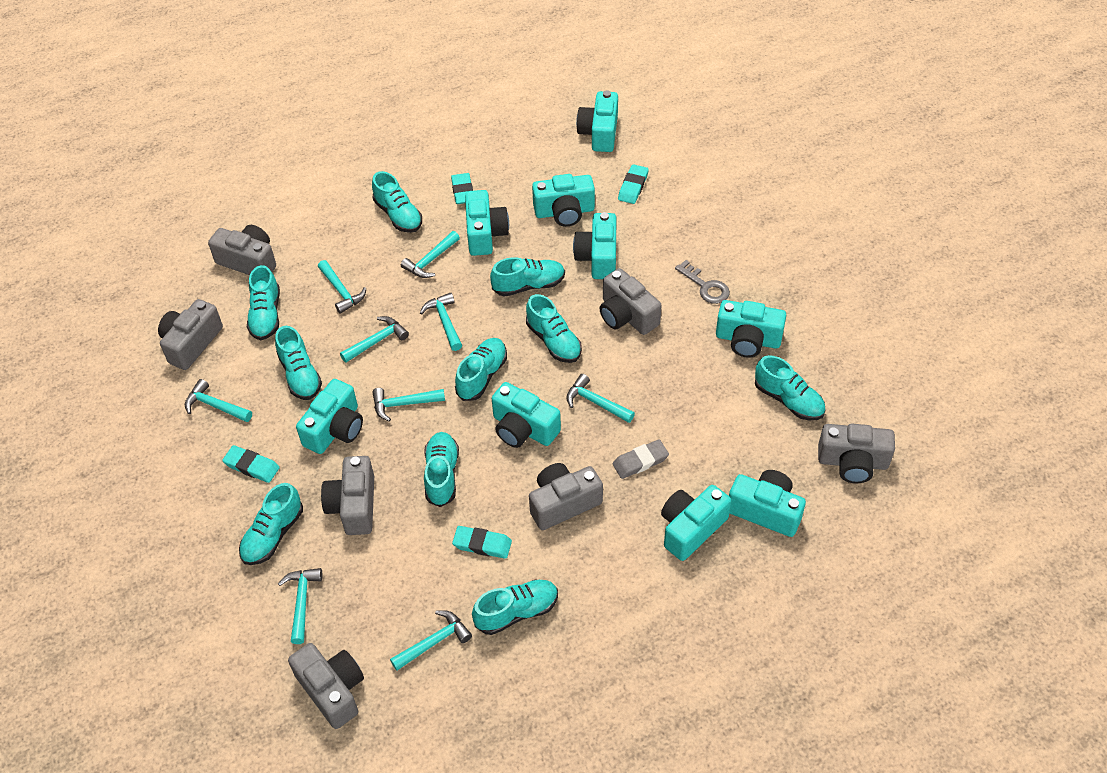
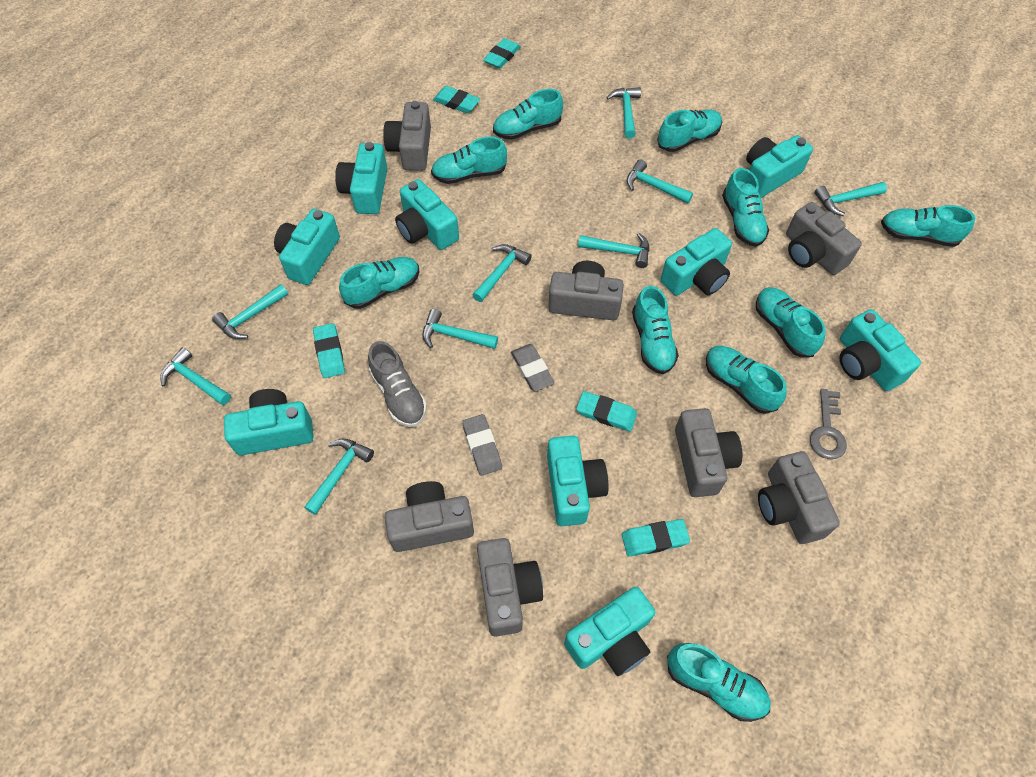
grey eraser: [613,439,669,479] = 1 -> [462,414,502,476] [511,344,555,391] = 2
grey shoe: none = 0 -> [368,341,427,427] = 1
turquoise eraser: [222,445,280,483] [451,173,473,204] [452,526,512,559] [618,164,649,204] = 4 -> [313,323,345,378] [433,86,480,113] [483,38,521,68] [576,391,637,432] [622,519,690,557] = 5

